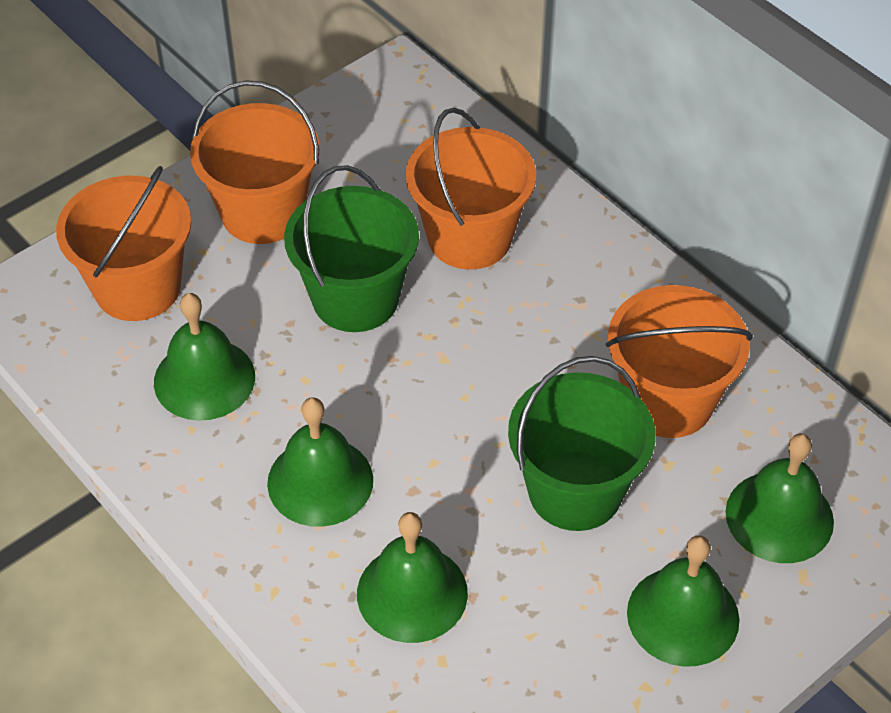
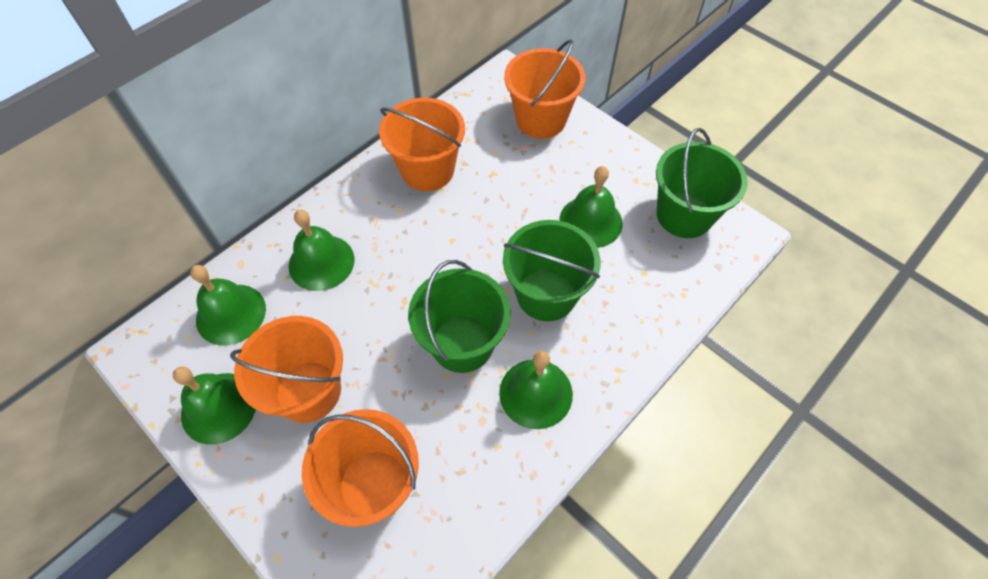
green bucket: [284,165,419,332] [508,356,656,531] = 2 -> [408,260,511,373] [503,220,601,321] [656,128,748,238] = 3

